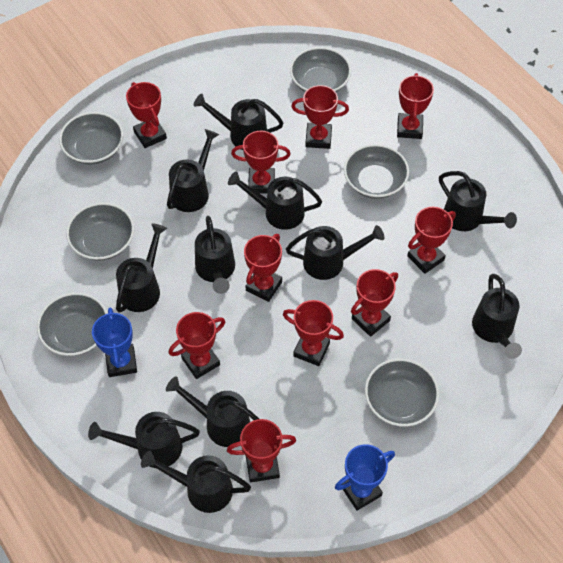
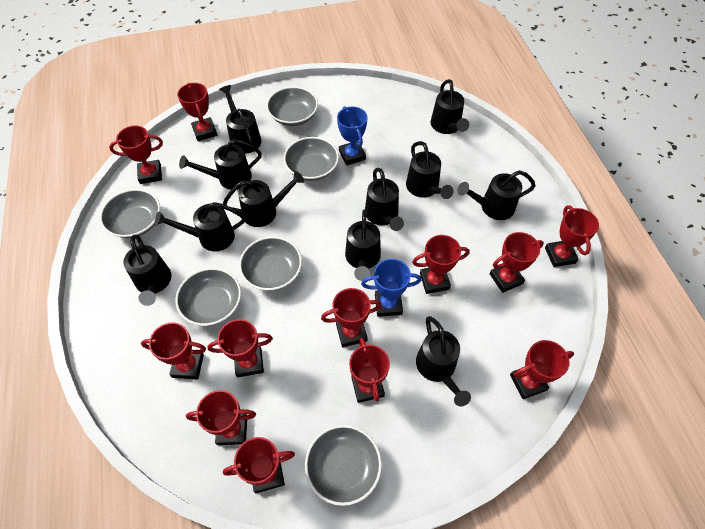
red trophy: [126,82,167,148] [168,312,225,379] [227,419,296,482] [231,131,291,194] [244,234,282,302] [283,300,344,366] [291,85,349,149] [351,269,398,337] [397,73,434,139] [407,207,456,274] = 10 -> [109,125,163,184] [141,322,206,380] [177,83,217,141] [186,390,256,445] [207,319,273,377] [223,437,295,493] [321,288,382,347] [349,338,390,403] [412,235,470,294] [489,232,544,293] [510,340,574,399] [545,205,599,267] = 12

